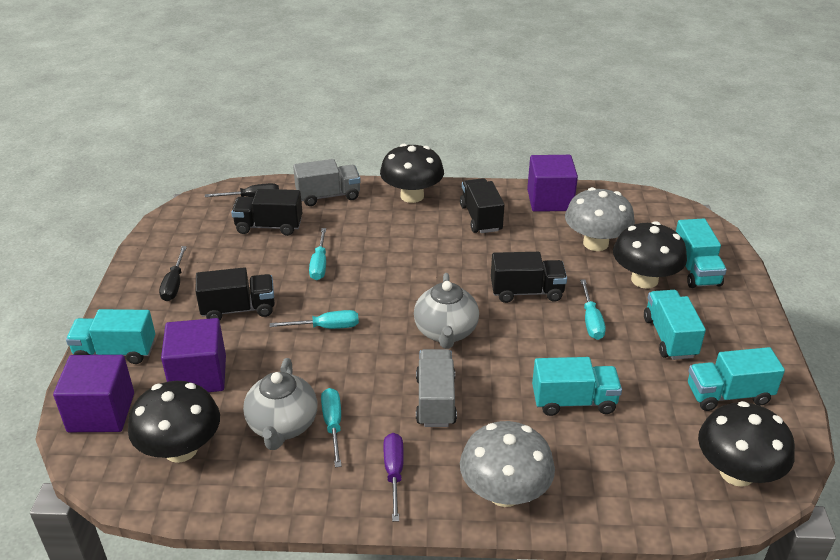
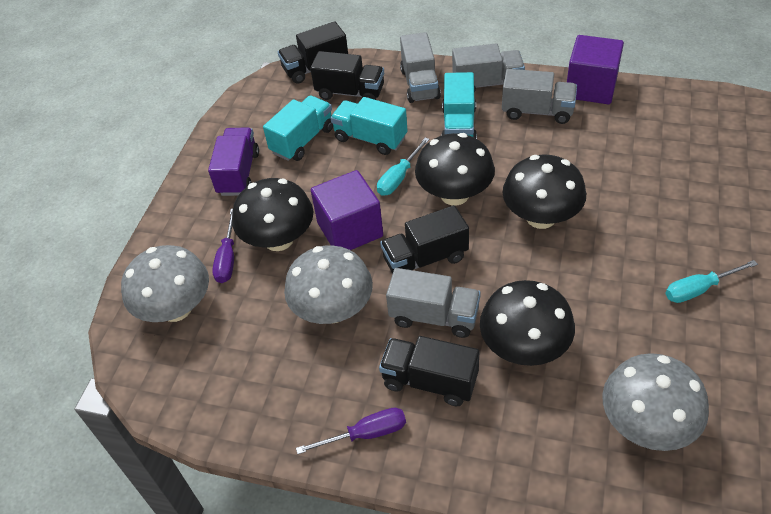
black screwdriver: [159,246,187,301] [205,183,279,197] = 2 -> none = 0
grey mushroom: [460,421,555,507] [565,187,635,251] = 2 -> [121,245,209,322] [284,245,373,324] [602,353,709,451] = 3
grey teapot: [243,358,317,450] [414,273,479,349] = 2 -> none = 0
grey truck: [293,159,361,206] [416,349,457,427] = 2 -> [386,268,481,338] [400,32,441,103] [452,43,525,92] [502,69,577,124] = 4
purple cube: [53,355,134,432] [161,318,226,392] [527,155,578,212] = 3 -> [311,170,383,250] [567,35,624,104] = 2
purple screwdriver: [383,433,404,522] = 1 -> [212,209,234,283] [296,408,406,454] = 2
purple truck: none = 0 -> [208,127,259,196] = 1
turquoise screwdriver: [270,310,359,329] [309,228,326,280] [321,388,342,467] [580,280,606,340] = 4 -> [377,137,430,196] [665,260,758,303] = 2
turquoise truck: [66,309,155,364] [532,357,622,416] [644,290,706,360] [676,218,727,288] [688,347,785,411] = 5 -> [263,95,333,161] [331,97,407,155] [441,72,477,139] = 3

